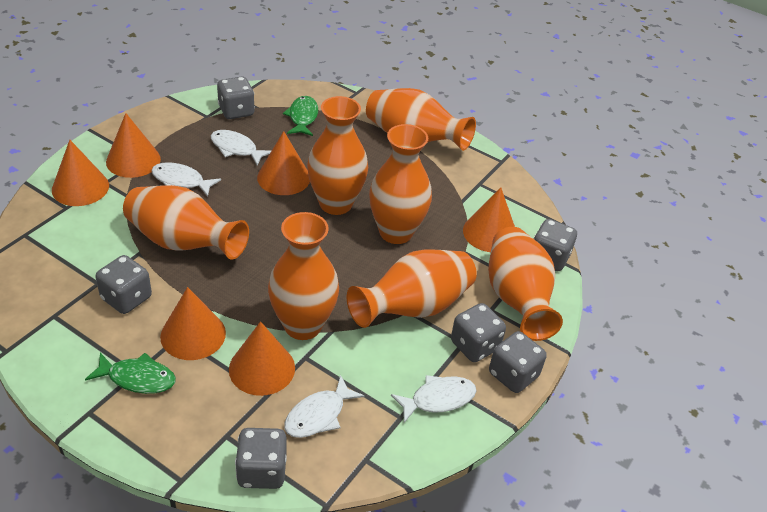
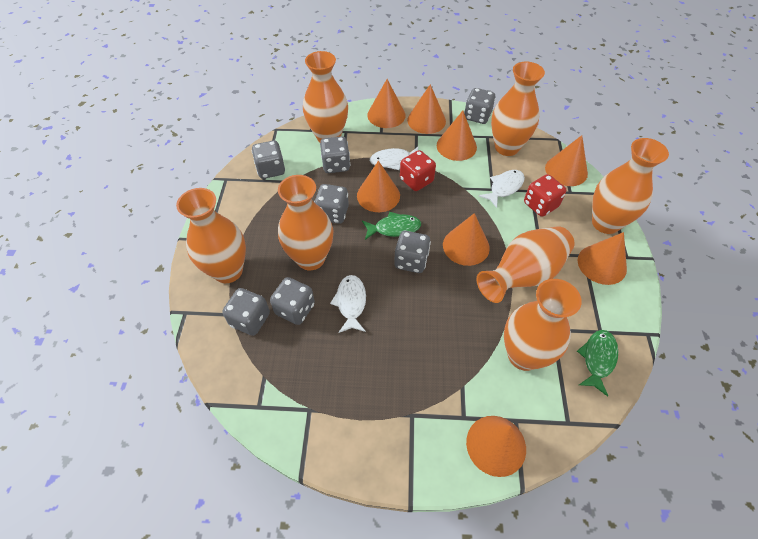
grey dice: [96,255,152,314] [217,76,255,119] [235,428,287,489] [451,303,506,362] [489,331,547,393] [534,219,577,271] = 6 -> [222,288,270,336] [252,141,285,179] [270,277,315,325] [314,184,349,224] [320,136,350,173] [394,231,431,273] [464,88,496,124] = 7
orange cone: [52,140,109,206] [106,113,161,178] [160,287,226,360] [229,321,295,396] [257,131,310,195] [463,187,515,252] = 6 -> [357,161,400,212] [367,79,406,128] [407,84,446,134] [437,111,477,161] [443,213,490,266] [466,416,526,477] [545,135,588,186] [578,232,627,285] = 8
red dice: none = 0 -> [400,150,436,191] [524,174,566,217] = 2
white fish: [151,162,221,197] [211,130,272,165] [284,375,364,438] [391,375,477,423] = 4 -> [330,275,366,333] [370,146,419,170] [479,170,525,208] = 3

